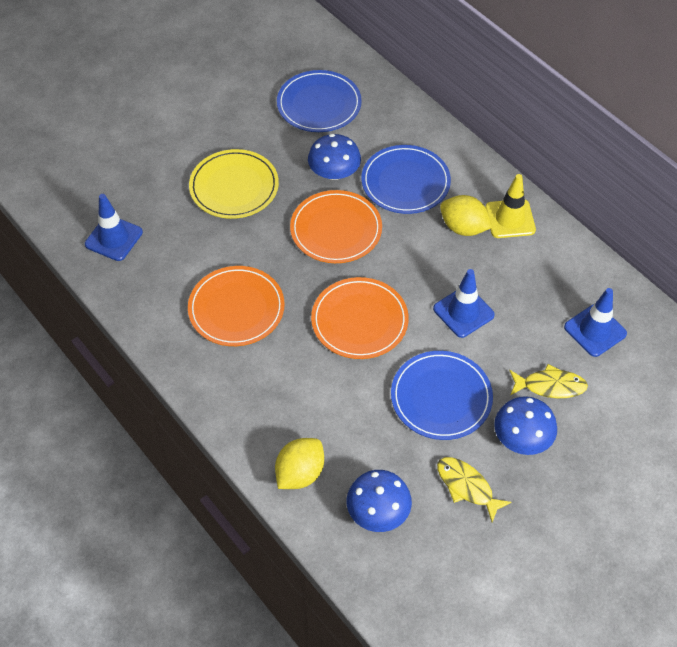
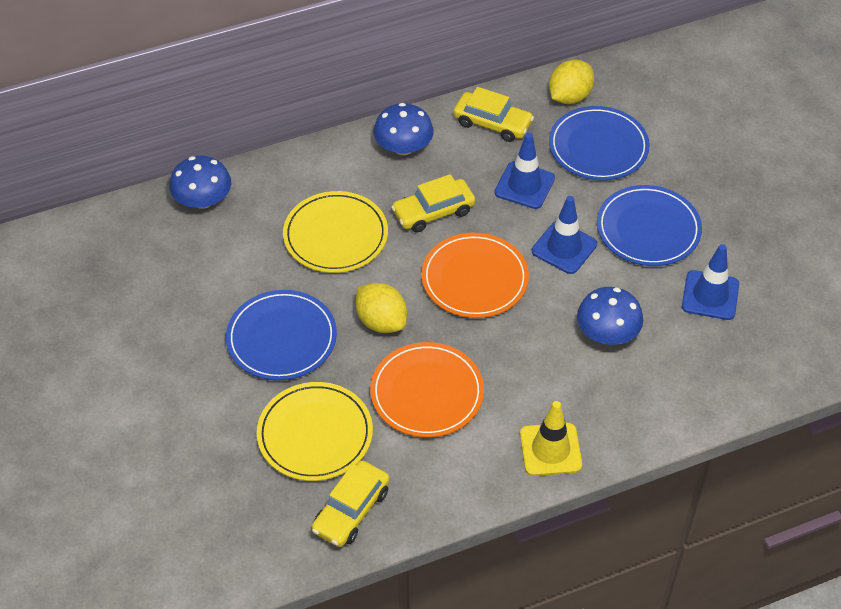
orange plate: [188,266,285,346] [290,190,382,263] [311,277,409,359] = 3 -> [370,342,484,438] [421,233,529,318] = 2
yellow car: none = 0 -> [312,461,390,547] [391,174,475,233] [453,87,534,142] = 3
yellow fish: [437,457,512,522] [509,364,588,398] = 2 -> none = 0
yellow plate: [189,149,279,219] = 1 -> [257,382,373,481] [283,191,388,273] = 2

